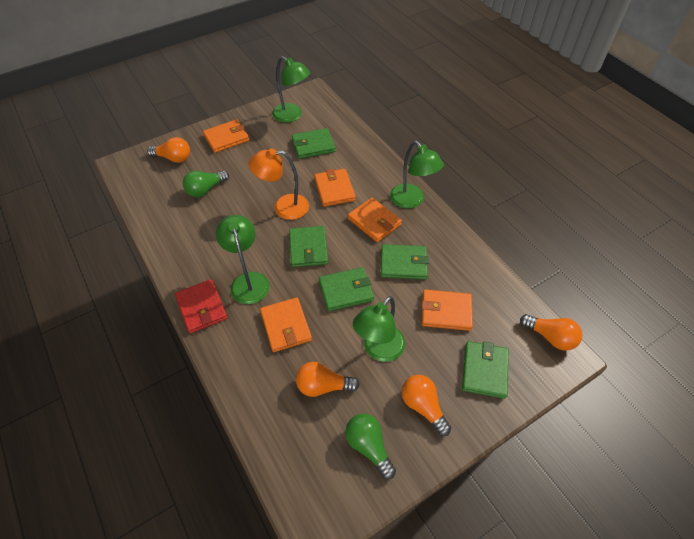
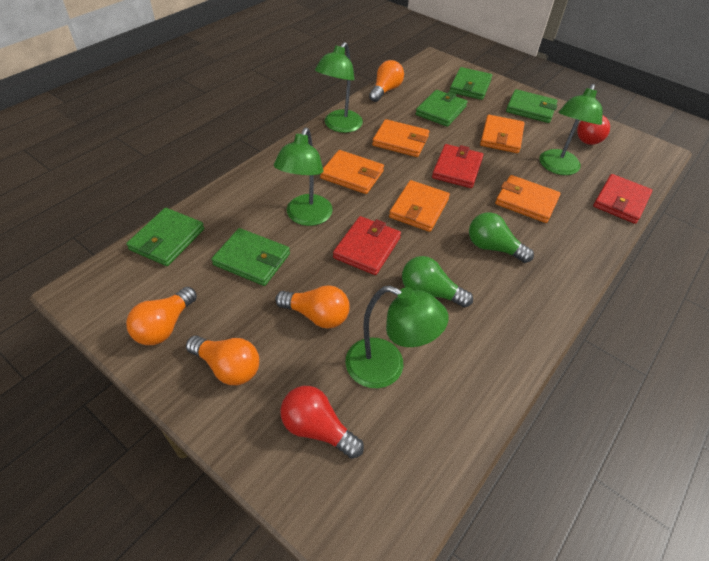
orange lamp: [248,148,309,220] = 1 -> none = 0
red light bulb: none = 0 -> [281,386,364,459] [577,115,610,145] = 2
red wallet: [175,279,228,334] = 1 -> [333,216,401,275] [432,144,483,188] [593,174,652,224] = 3

